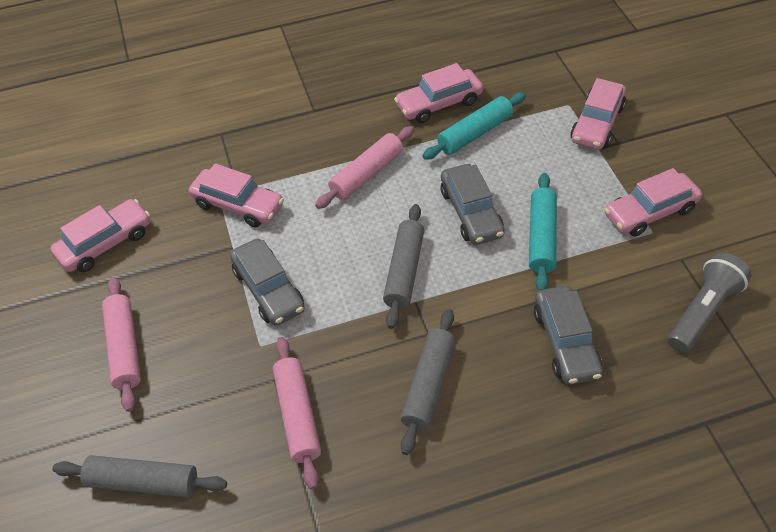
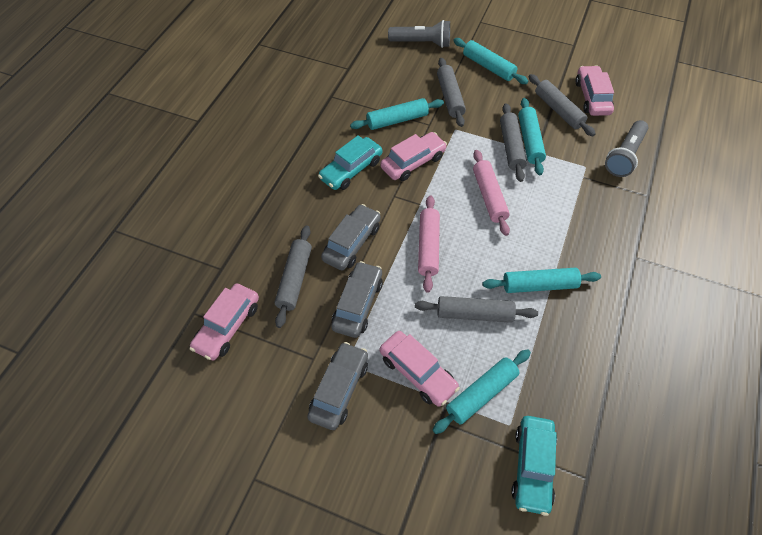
grey flashlight: [668,252,752,353] = 1 -> [388,20,450,48] [605,120,649,177] = 2
grey rolling pin: [52,455,227,497] [383,204,424,329] [401,309,455,455] = 3 -> [275,225,312,328] [415,296,538,323] [437,58,466,127] [500,103,527,182] [528,74,596,136] = 5
pink car: [50,199,150,272] [189,163,284,228] [394,63,483,123] [571,78,626,150] [604,168,702,237] = 5 -> [190,283,259,360] [380,331,460,407] [381,132,447,181] [575,65,614,116] = 4
pink rolling pin: [102,277,141,412] [273,337,321,489] [315,126,414,209] = 3 -> [418,195,440,293] [473,150,510,236] = 2
turquoise car: none = 0 -> [318,135,382,190] [511,416,557,516] = 2
turquoise rolling pin: [422,92,526,160] [529,173,557,290] = 2 -> [350,98,444,130] [433,349,531,434] [453,38,529,84] [482,268,601,293] [518,98,546,175] = 5

